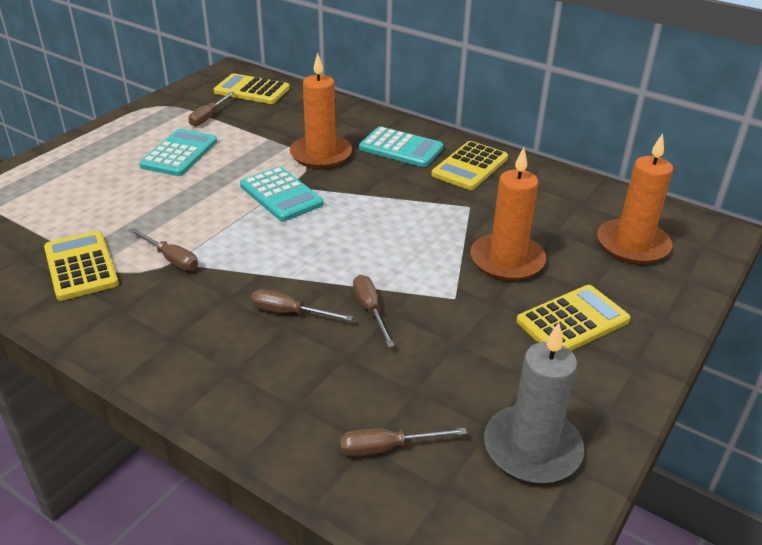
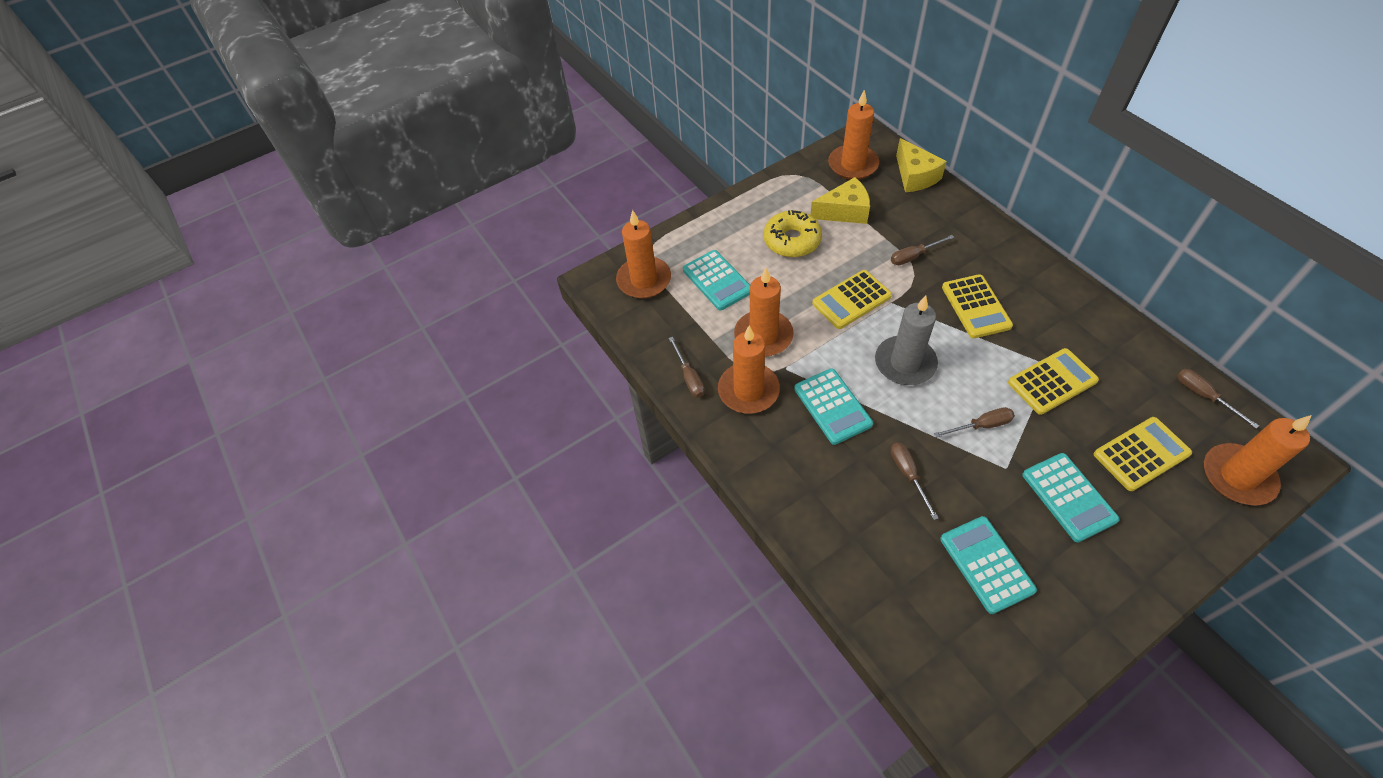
orange candle: [290,53,352,169] [470,147,546,281] [597,133,673,264] = 3 -> [616,210,671,299] [718,325,780,414] [734,268,794,356] [828,89,879,179] [1204,415,1312,505] = 5
turquoise calculator: [139,129,217,176] [240,167,324,221] [359,126,443,167] = 3 -> [683,250,750,310] [794,368,873,445] [940,516,1037,614] [1022,453,1120,542] = 4
yellow cheese: none = 0 -> [810,177,870,224] [896,138,947,192] = 2
yellow donut: none = 0 -> [764,210,822,257] = 1

